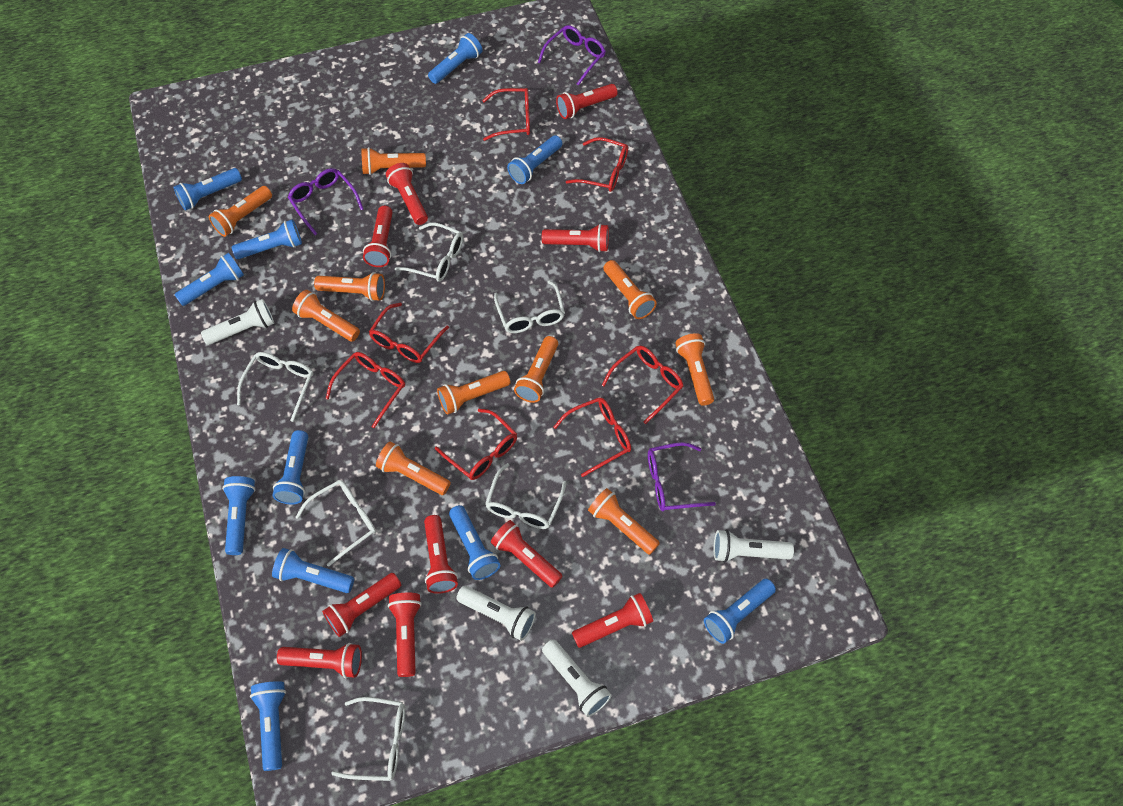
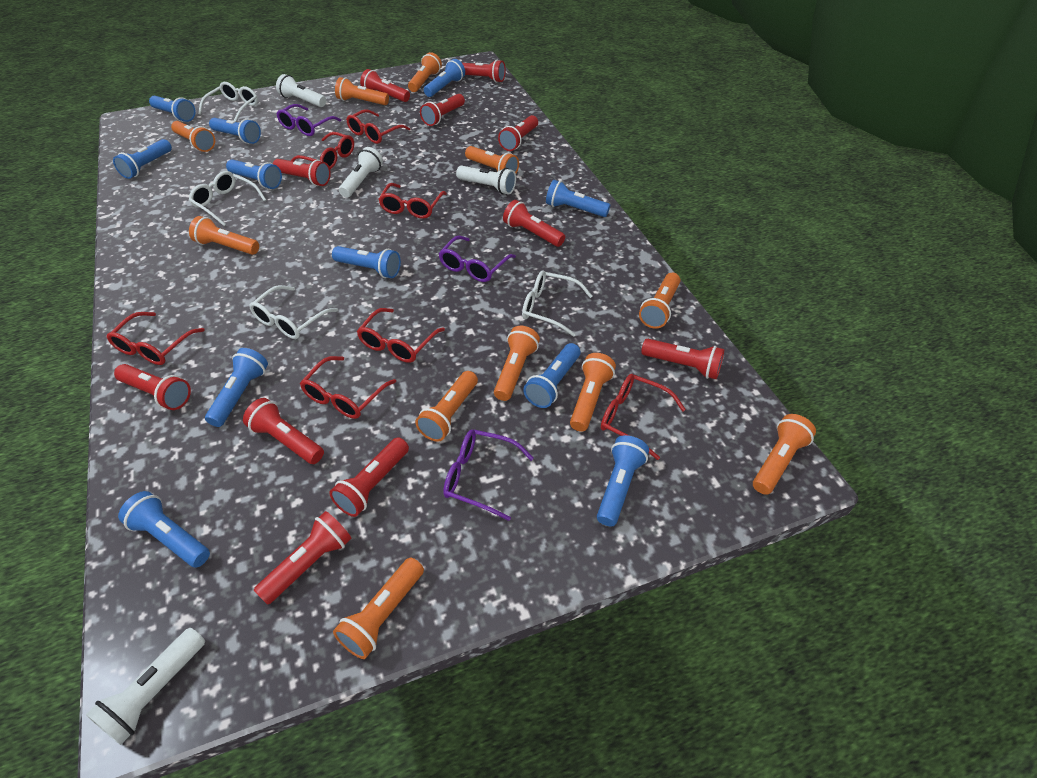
orange flashlight: [209,186,272,237] [292,290,360,342] [314,272,385,301] [361,147,426,175] [376,442,451,495] [437,371,511,415] [514,336,558,403] [588,488,660,555] [604,260,657,319] [675,333,714,406] = 10 -> [171,121,215,152] [189,216,259,255] [333,558,424,659] [335,77,389,105] [408,52,442,92] [415,371,478,442] [465,146,519,173] [494,326,540,401] [570,353,616,432] [639,273,681,329] [753,414,816,495] = 11
red flashlight: [277,643,362,678] [322,573,401,637] [363,206,393,267] [386,163,428,225] [388,593,422,677] [424,515,458,594] [491,520,563,588] [542,224,609,252] [556,84,618,119] [572,593,653,648] = 10 -> [114,364,191,410] [243,398,324,464] [254,511,352,605] [273,159,331,186] [329,437,409,517] [360,69,410,102] [420,94,465,126] [462,59,506,83] [498,115,538,151] [503,200,565,247] [641,339,724,379] = 11
white glasses: [237,352,313,422] [296,480,376,567] [331,697,405,781] [395,223,463,282] [485,463,566,529] [494,280,565,333] = 6 -> [189,171,266,226] [198,82,258,122] [249,285,338,339] [522,270,592,337] = 4

